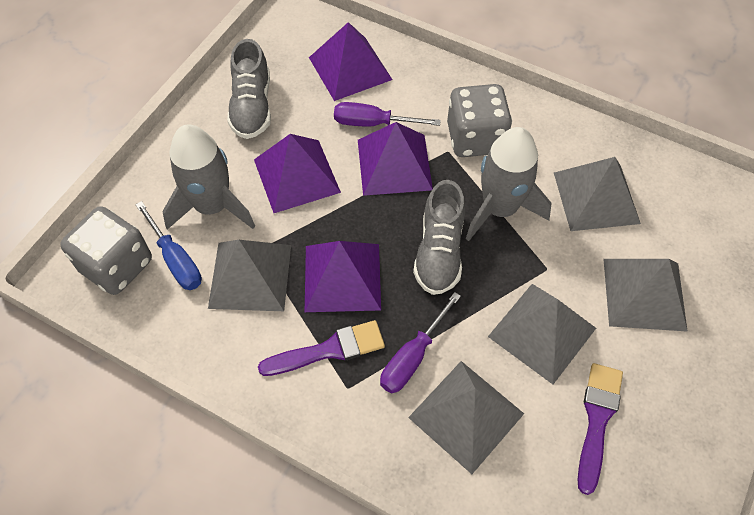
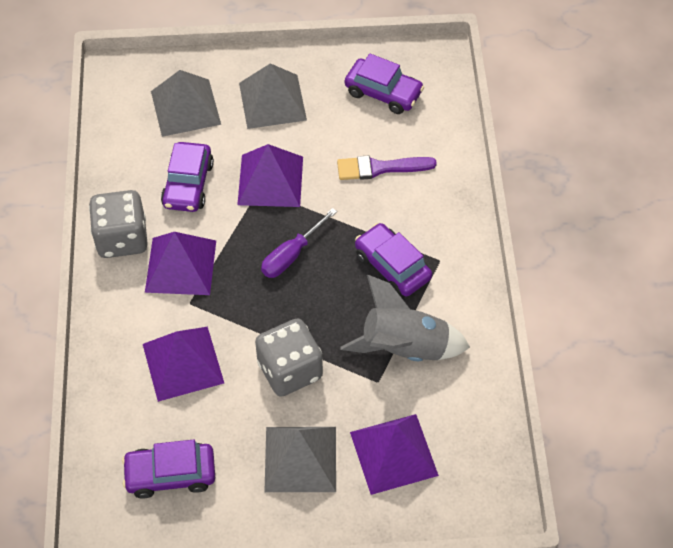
blue screwdriver: [135,201,202,290] = 1 -> none = 0
grey pyramid: [208,240,291,311] [408,361,524,474] [488,284,596,384] [554,157,641,231] [604,259,688,332] = 5 -> [151,70,221,137] [239,63,307,129] [264,427,336,492] = 3
grey rocket: [162,124,255,229] [466,127,552,241] = 2 -> [341,275,470,361] = 1
grey shoe: [227,39,271,139] [413,180,465,295] = 2 -> none = 0
purple brush: [258,320,385,376] [577,363,623,495] = 2 -> [337,155,437,180] = 1
purple car: none = 0 -> [122,439,215,498] [161,142,214,212] [345,54,424,114] [355,223,432,297] = 4
purple screwdriver: [334,102,441,127] [380,292,461,393] = 2 -> [261,208,337,278] = 1

